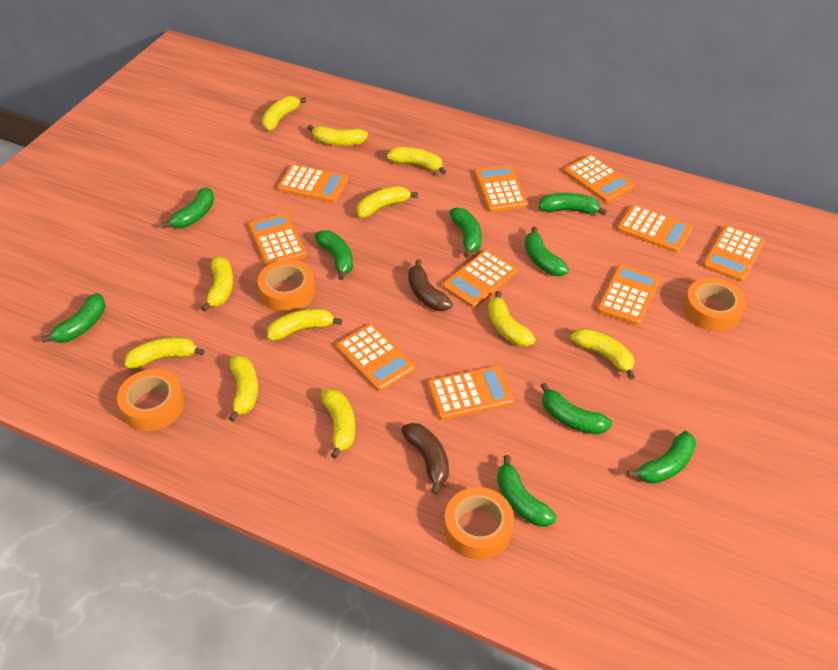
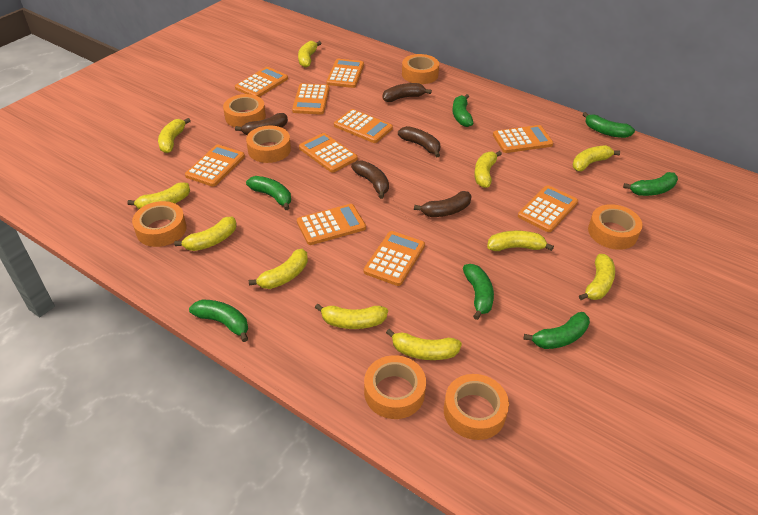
brown banana: [401,423,449,494] [408,259,453,311] = 2 -> [235,113,288,135] [351,160,389,199] [383,83,432,102] [398,126,440,157] [414,191,472,217] = 5
green banana: [41,293,106,343] [162,187,214,228] [314,230,353,280] [449,207,482,258] [497,455,557,527] [525,227,569,276] [538,193,607,215] [540,383,612,435] [627,431,696,484] = 9 -> [189,299,248,342] [246,176,291,210] [453,94,473,127] [463,264,494,320] [524,312,590,349] [583,112,635,138] [623,172,678,196] = 7
orange tape: [117,369,184,431] [258,259,315,312] [444,487,514,560] [684,277,746,332] = 4 -> [132,201,187,247] [223,94,266,127] [246,126,291,163] [364,355,426,419] [402,54,439,84] [444,374,509,440] [588,204,643,250] = 7

